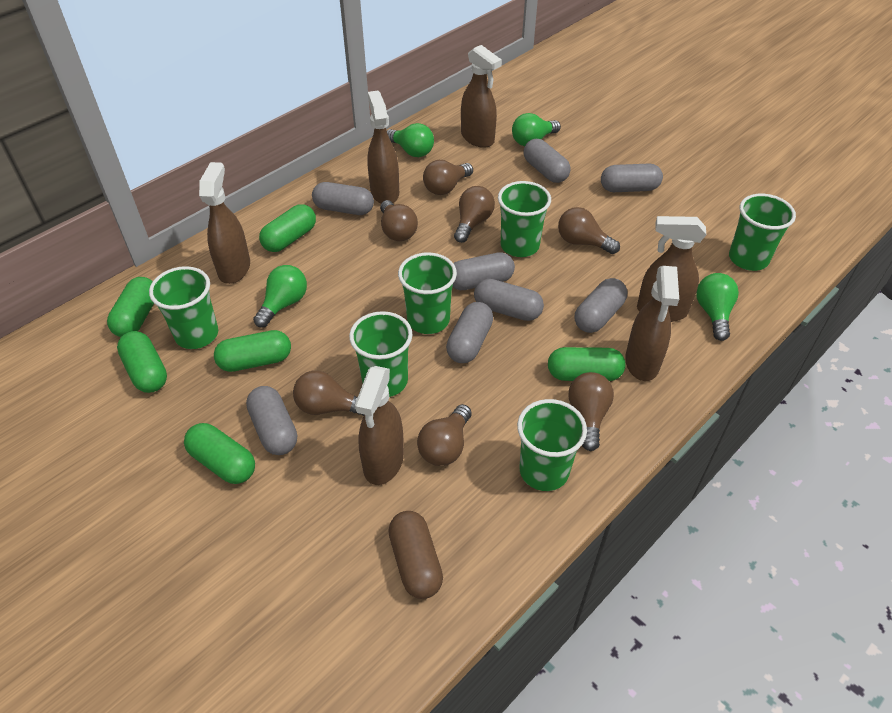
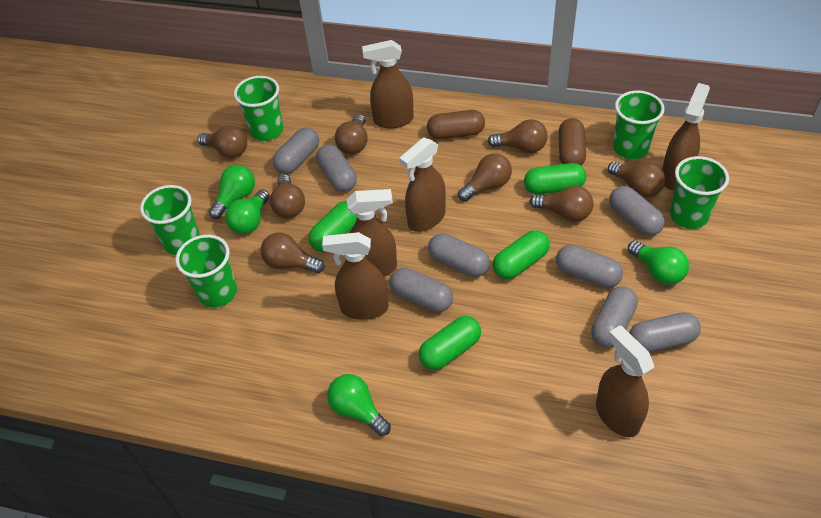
brown capsule: [388,511,443,599] = 1 -> [427,110,485,139] [558,118,586,165] = 2
brown light bulb: [293,370,364,416] [380,200,418,241] [417,404,472,466] [423,160,473,195] [454,186,495,243] [558,207,620,254] [568,372,614,451] = 7 -> [197,125,247,158] [261,232,324,273] [270,174,305,218] [335,114,368,154] [458,153,512,201] [488,119,548,153] [530,186,594,222] [608,161,665,198] = 8
green capsule: [107,277,154,337] [117,331,167,393] [184,423,255,484] [214,330,291,372] [259,204,316,252] [548,347,626,381] = 6 -> [308,201,357,252] [418,316,481,370] [493,230,550,279] [524,163,586,195] = 4
green cup: [149,266,218,349] [349,311,412,397] [398,252,457,334] [498,181,551,257] [517,399,587,491] [729,194,796,271] = 6 -> [140,185,200,255] [175,235,237,308] [234,76,283,141] [613,90,665,159] [670,156,729,229] = 5

